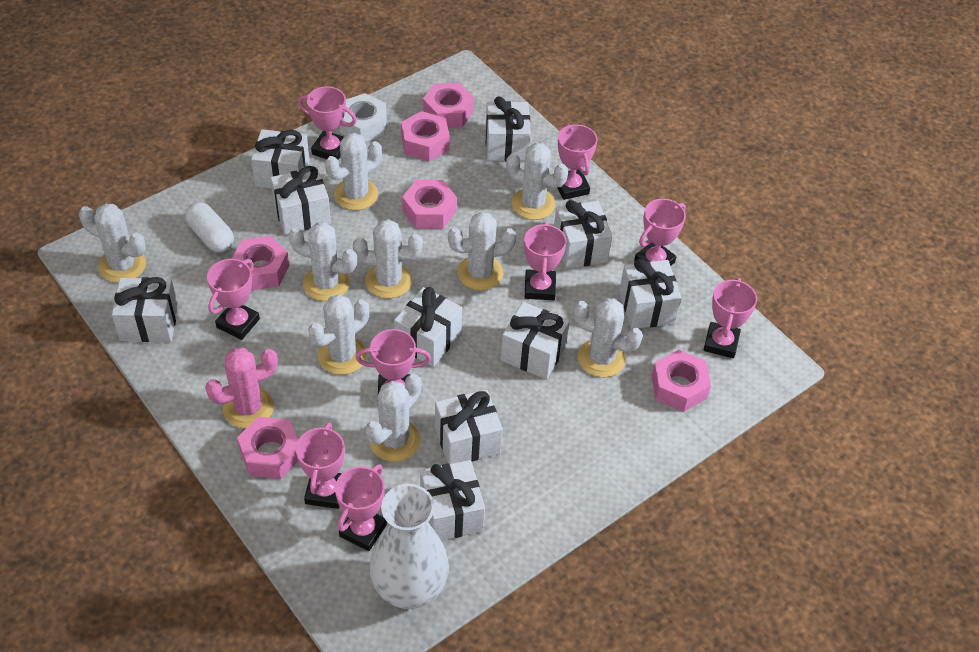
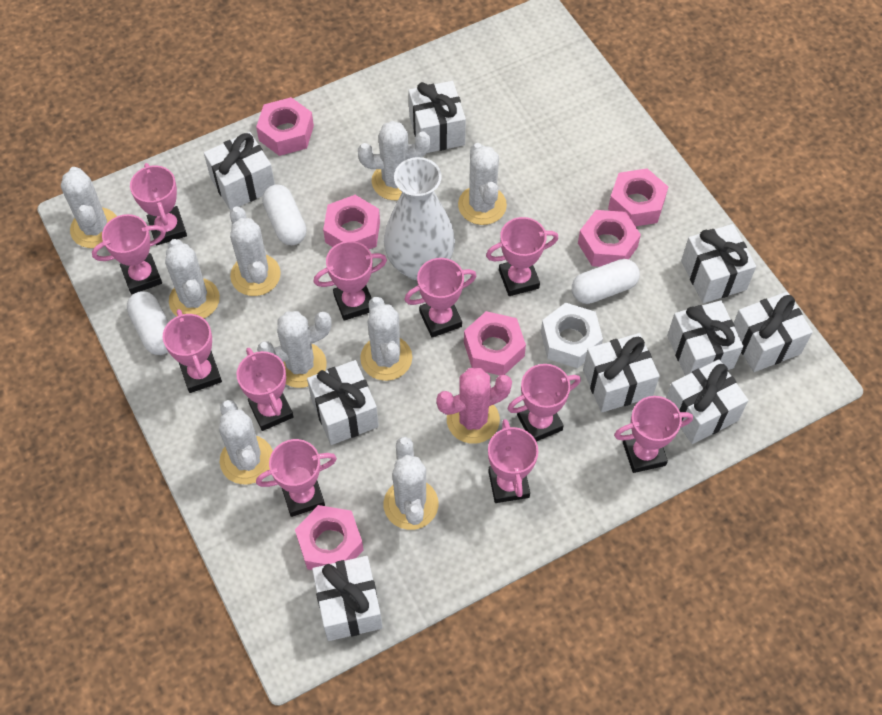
pink trophy: [207,259,260,340] [296,423,345,509] [298,86,357,160] [335,464,387,551] [356,329,431,394] [524,222,567,300] [557,124,598,200] [634,199,686,266] [704,278,757,358] = 9 -> [92,214,166,294] [130,163,187,245] [163,309,222,393] [237,348,294,431] [256,439,337,517] [314,241,387,321] [404,258,476,338] [486,217,558,296] [488,419,538,503] [508,364,581,441] [614,396,693,473] = 11
white capsule: [185,202,234,252] = 1 -> [127,291,169,355] [262,185,307,245] [572,259,640,304] = 3
white gift: [112,277,178,342] [251,129,310,188] [270,166,331,235] [394,287,462,367] [420,460,485,540] [435,389,503,464] [485,96,531,161] [501,302,570,380] [554,200,612,269] [619,259,682,329] = 10 -> [204,132,275,210] [307,360,379,445] [312,556,383,641] [408,81,466,153] [583,333,660,412] [666,359,748,444] [667,300,743,376] [681,224,756,303] [734,292,813,372] = 9

